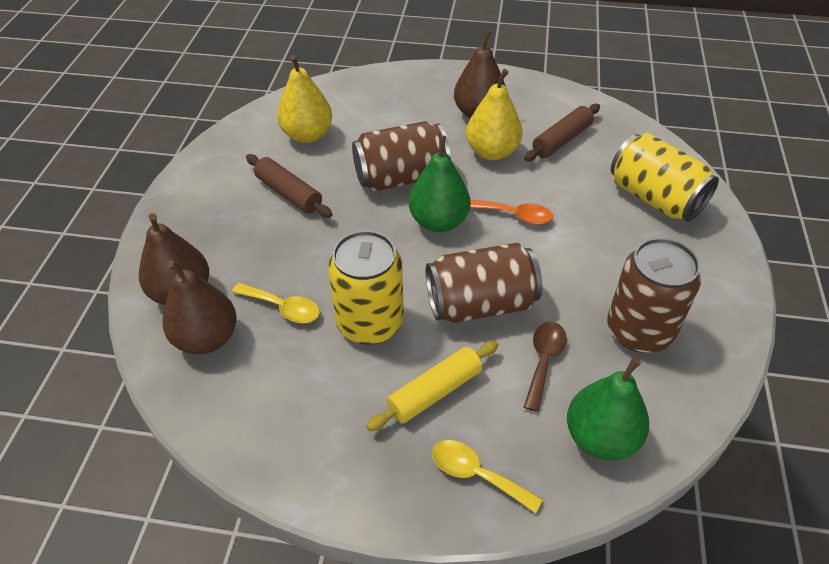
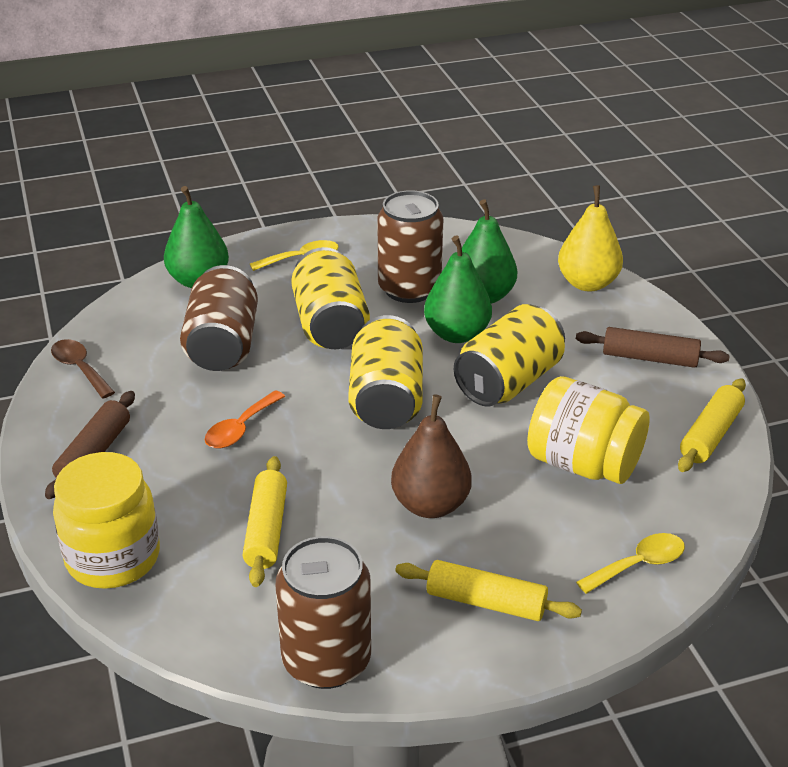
brown pear: [139,213,209,305] [162,260,237,354] [454,30,506,118] = 3 -> [391,395,472,518] = 1
green pear: [409,135,470,232] [567,357,649,461] = 2 -> [164,186,229,288] [424,235,492,343] [462,199,517,304] = 3
yellow can: [328,230,404,345] [611,133,719,222] = 2 -> [291,247,370,349] [348,315,423,429] [454,304,565,407] = 3
yellow jar: none = 0 -> [53,452,160,589] [527,376,650,484] = 2
yellow pear: [277,55,332,143] [466,69,522,160] = 2 -> [558,185,623,292] = 1
yellow rolling pin: [366,341,498,431] = 1 -> [243,456,287,587] [395,560,582,621] [678,378,746,472] = 3

